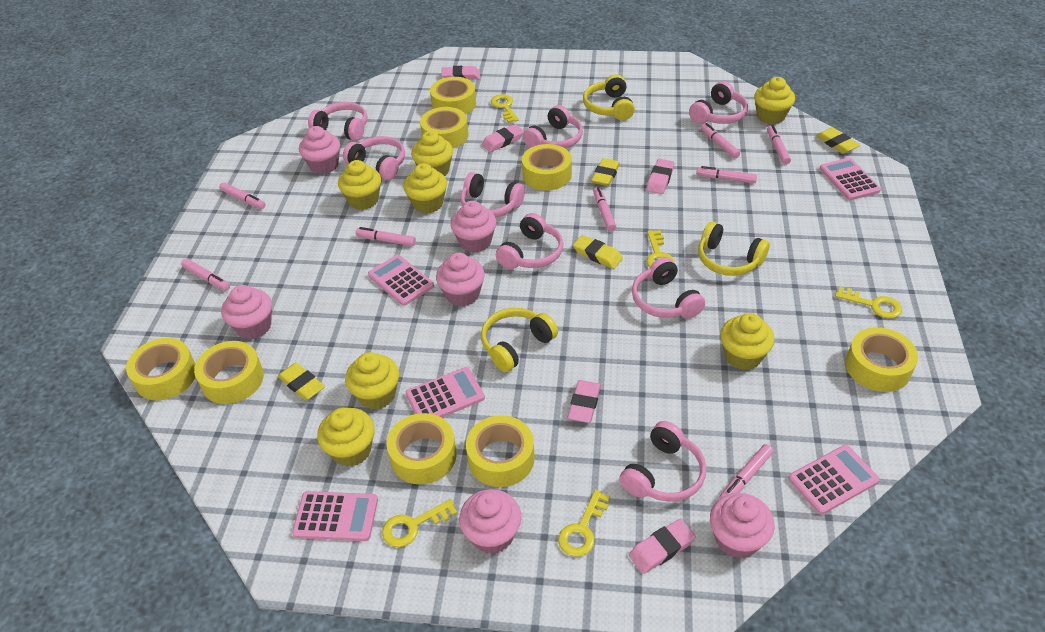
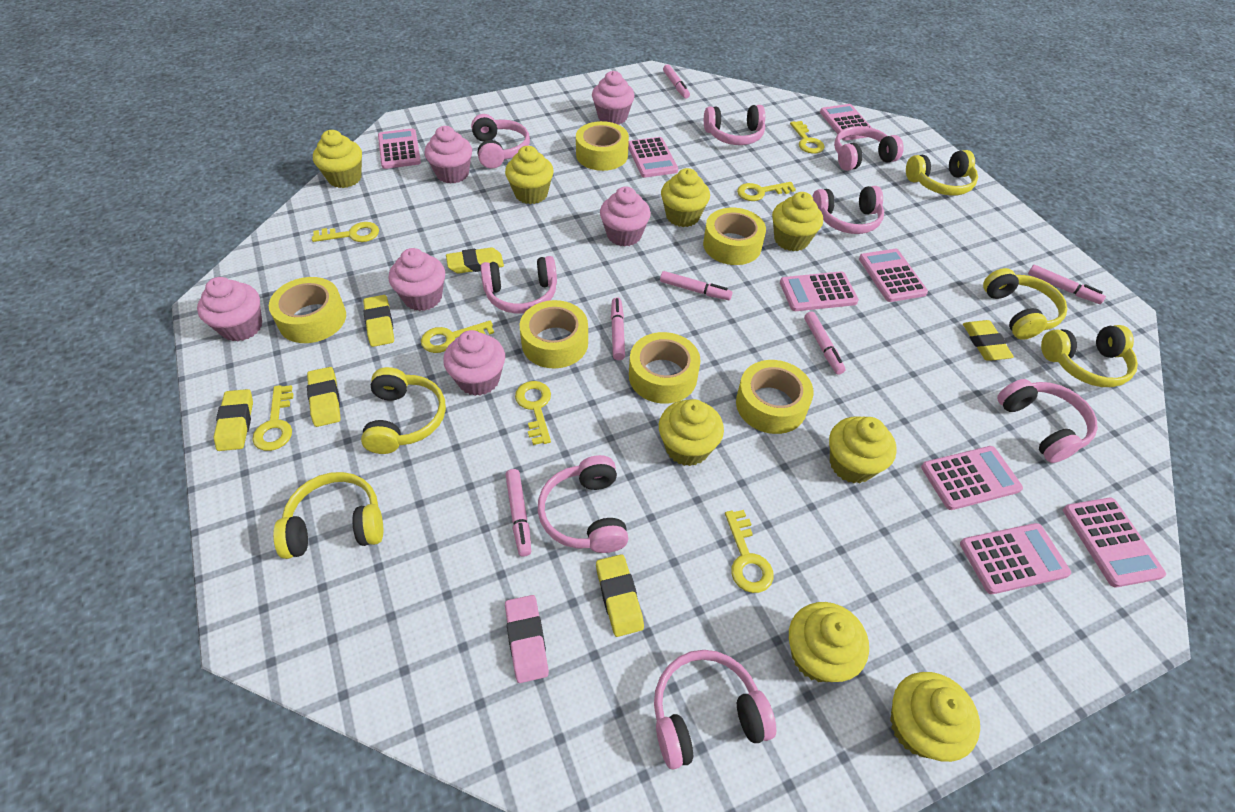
pink calculator: [292,491,378,541] [368,255,434,306] [406,367,485,418] [788,445,880,515] [820,158,881,200] = 5 -> [378,128,421,169] [628,137,678,178] [780,271,859,311] [820,104,872,141] [859,249,928,302] [921,446,1023,510] [960,523,1071,594] [1063,498,1166,587] = 8
pink eraser: [441,66,480,80] [482,124,524,152] [568,380,601,423] [629,519,696,574] [646,159,674,194] = 5 -> [505,595,549,683] = 1
pink marker: [181,259,230,291] [219,182,266,209] [356,227,416,246] [593,187,616,231] [696,166,757,183] [701,123,740,158] [719,444,773,499] [767,125,791,165] = 8 -> [505,469,531,557] [611,297,625,360] [660,271,732,300] [663,64,690,99] [804,311,846,375] [1028,265,1106,304] = 6
yellow cupcake: [317,408,375,467] [338,160,381,210] [345,352,399,410] [403,163,447,214] [411,131,453,176] [720,313,775,370] [754,77,795,124] = 7 -> [313,130,362,188] [505,146,554,204] [659,399,724,466] [661,168,710,227] [772,192,823,251] [789,602,869,682] [829,416,897,483] [890,672,980,762] = 8
yellow eraser: [278,363,325,401] [573,235,623,269] [591,158,620,186] [816,127,860,154] = 4 -> [214,389,253,451] [307,367,341,427] [363,295,394,347] [446,248,504,274] [596,554,644,637] [963,320,1014,361] = 6
yellow headphones: [481,308,558,372] [583,74,635,120] [698,222,770,276] = 3 -> [273,472,383,559] [361,367,446,454] [906,150,978,196] [983,268,1068,340] [1041,325,1138,387] = 5
yellow key: [382,499,457,547] [491,94,519,123] [558,490,610,557] [646,230,675,268] [835,287,902,319] = 5 -> [252,385,293,451] [312,222,379,242] [421,321,494,353] [515,381,551,445] [725,510,774,593] [737,182,796,201] [790,121,825,154] = 7
yellow tape: [126,338,196,400] [194,341,264,404] [387,413,457,485] [420,107,468,148] [430,77,476,114] [466,415,535,487] [522,144,572,191] [846,327,918,392] = 8 -> [269,277,346,343] [520,300,588,368] [576,121,629,171] [629,332,700,404] [703,208,766,265] [736,360,813,434] = 6

